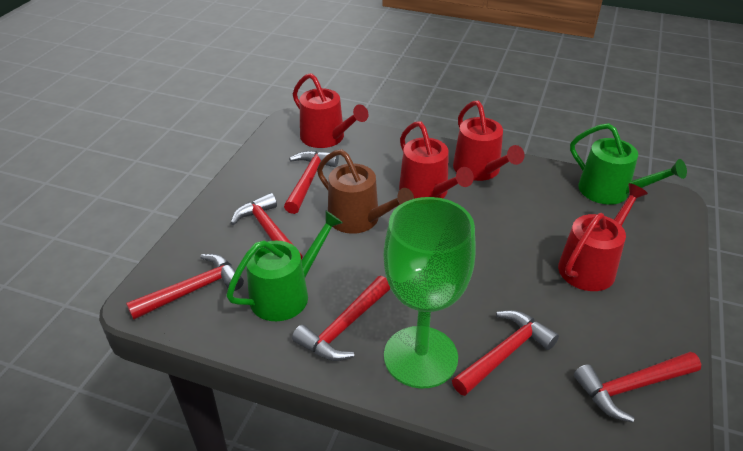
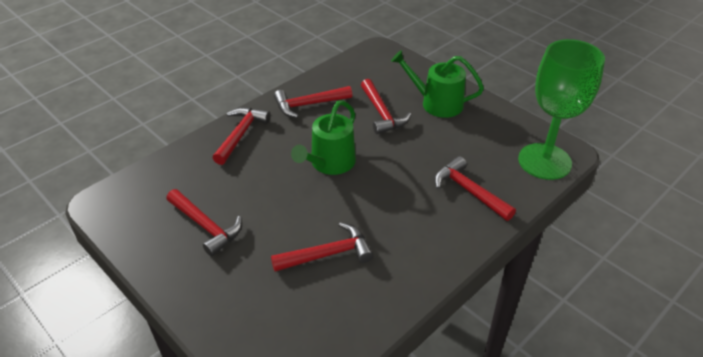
brown watering can: [317,149,414,234] = 1 -> none = 0
red watering can: [293,73,368,148] [399,121,474,199] [453,101,524,181] [558,183,648,291] = 4 -> none = 0

